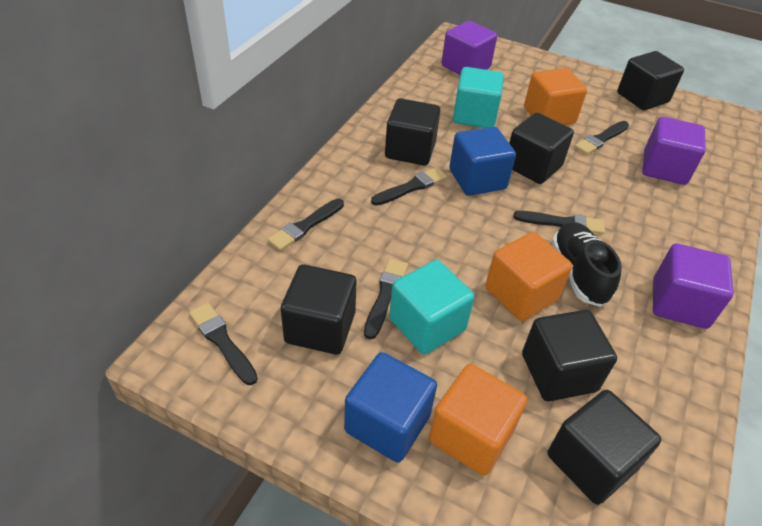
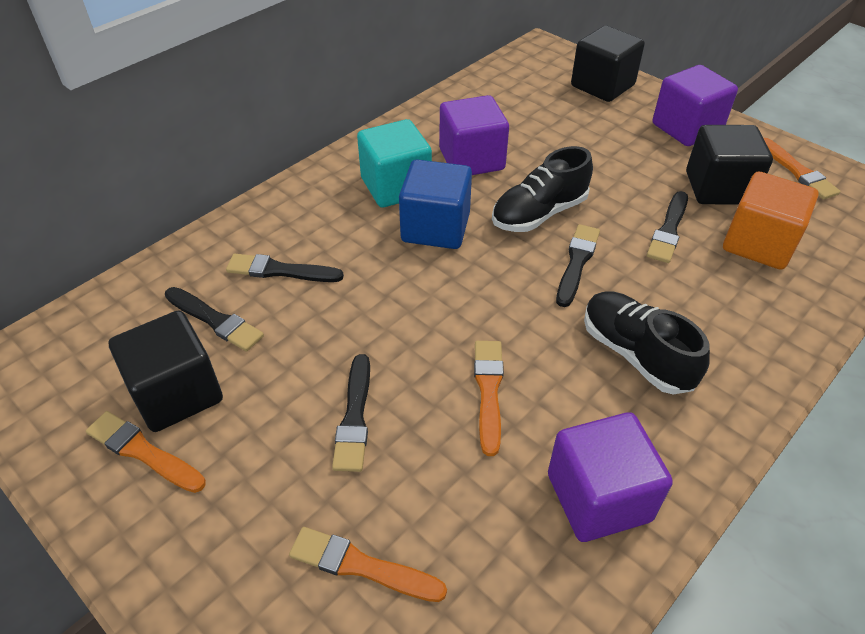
black brush: [189,303,258,385] [268,199,344,251] [364,259,408,339] [371,167,447,206] [513,211,605,234] [574,121,629,155] = 6 -> [165,287,264,351] [226,254,344,282] [332,354,370,472] [556,224,600,307] [647,191,688,263] = 5
black cube: [281,264,356,355] [385,98,440,166] [509,113,574,184] [522,310,617,401] [547,390,661,505] [617,51,684,111] = 6 -> [109,310,223,432] [571,25,645,102] [686,125,773,205] = 3
black shoe: [552,222,622,307] = 1 -> [492,146,593,232] [584,291,710,394] = 2
blue cube: [344,352,437,463] [449,127,516,196] = 2 -> [399,159,472,249] = 1
orange brush: none = 0 -> [86,411,206,493] [289,527,447,602] [474,341,504,456] [764,138,840,199] = 4
orange cube: [429,364,527,476] [485,232,572,321] [524,68,587,125] = 3 -> [723,172,819,270] = 1
turquoise cube: [389,260,475,355] [453,67,504,128] = 2 -> [357,119,432,208] = 1

